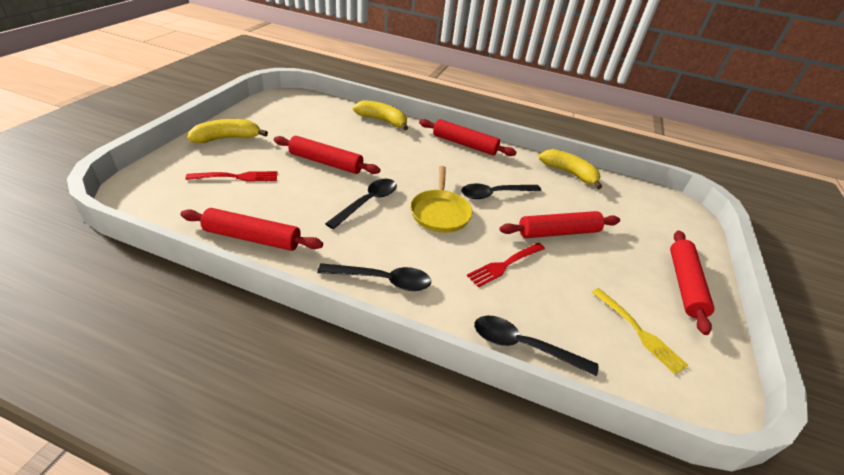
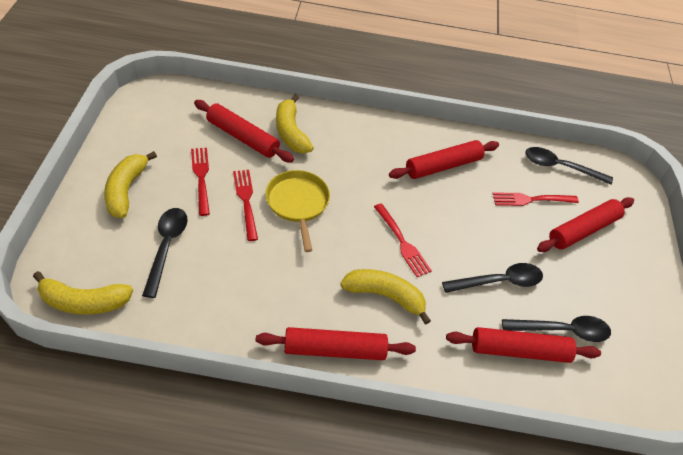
red fork: [186,171,278,182] [467,243,545,288] = 2 -> [191,148,210,216] [233,170,258,241] [374,203,432,277] [492,192,579,206] = 4
yellow banana: [188,119,268,143] [353,100,408,130] [538,149,602,189] = 3 -> [33,271,133,315] [104,151,157,218] [276,95,314,153] [340,269,431,325] = 4
yellow fork: [592,288,688,375] = 1 -> none = 0

